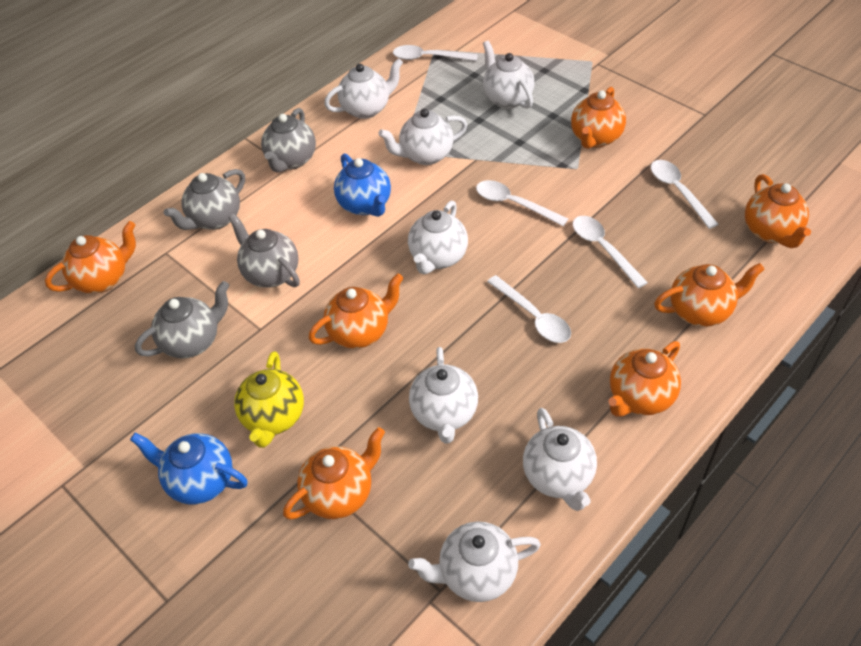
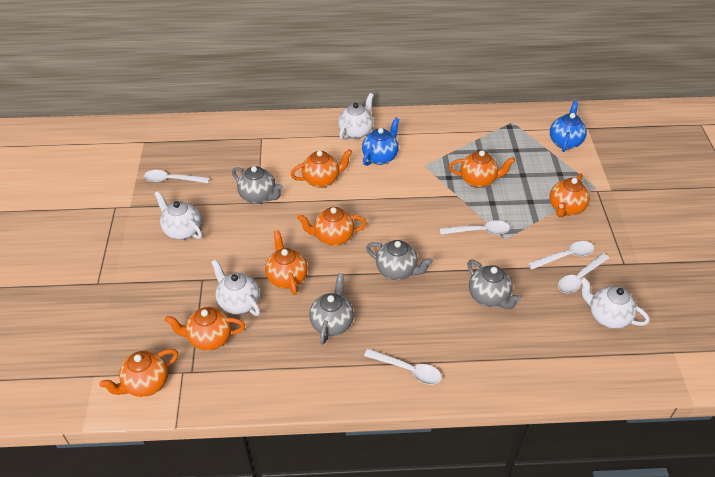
white teapot: [324,58,403,119] [378,109,467,165] [408,201,468,274] [408,521,541,602] [409,347,478,444] [483,40,534,109] [523,408,597,511] = 7 -> [154,191,202,240] [211,259,260,316] [338,93,374,140] [580,277,650,329] = 4
yellow teapot: [234,351,304,448] = 1 -> none = 0

